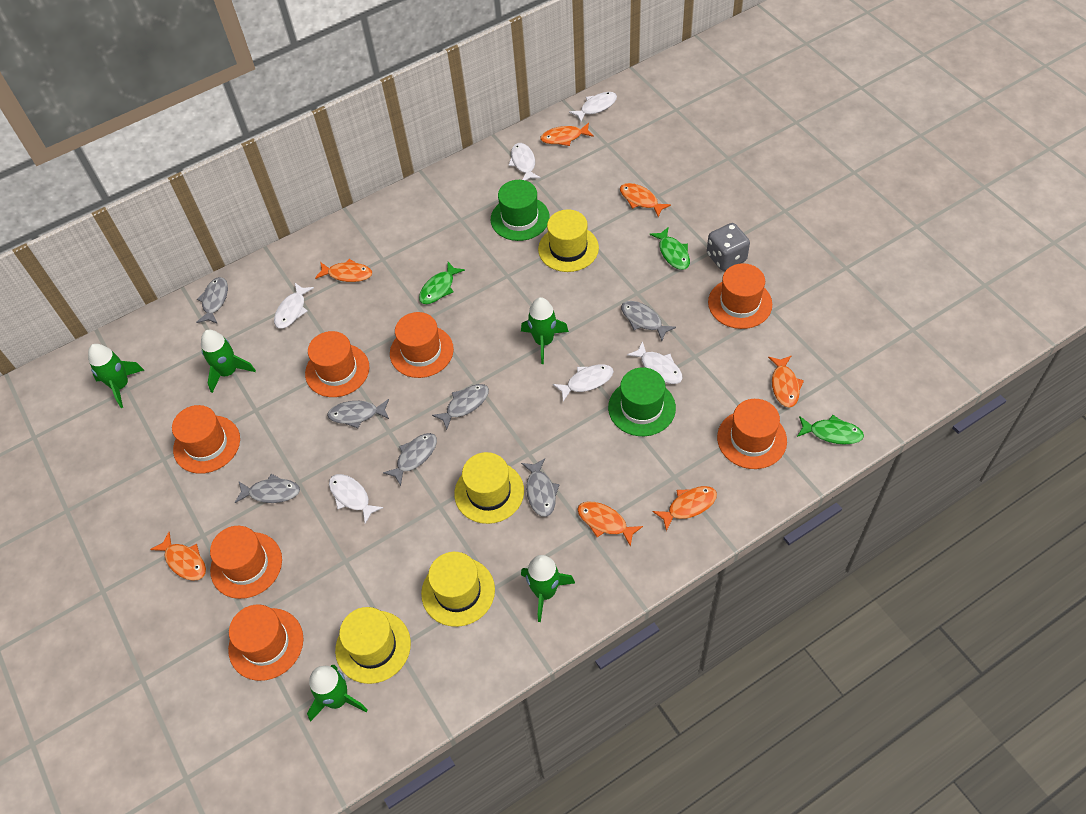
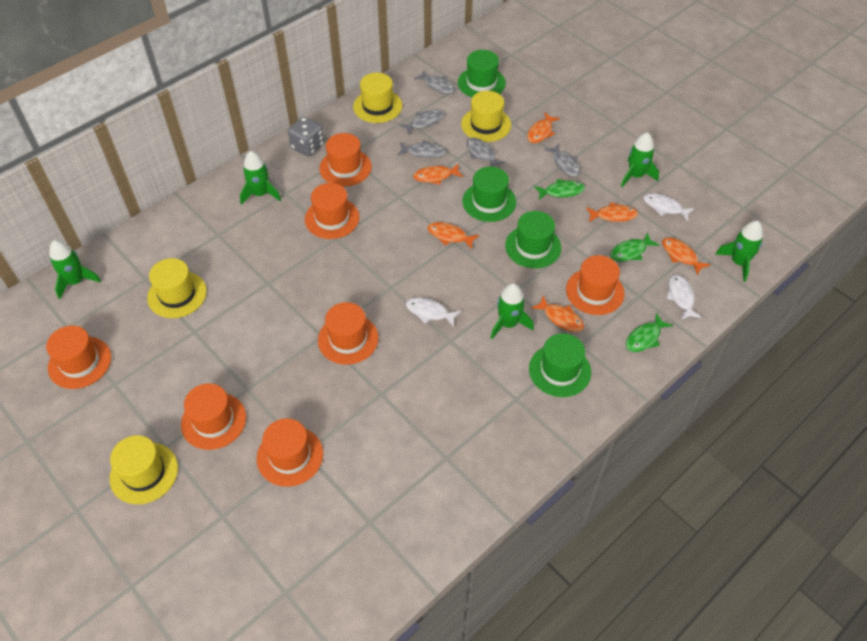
green hat: [491,180,550,241] [608,368,676,436] = 2 -> [458,50,506,97] [462,167,516,222] [505,211,561,268] [529,333,591,397] = 4
grey fish: [196,277,228,324] [235,474,300,503] [327,399,389,428] [383,433,437,486] [432,384,489,430] [521,458,559,517] [621,301,676,341] = 7 -> [398,140,446,158] [399,109,444,135] [413,70,455,94] [466,138,506,167] [544,144,581,177] = 5
orange fish: [150,532,206,581] [315,259,372,282] [540,123,594,146] [577,502,643,547] [620,183,671,217] [653,486,717,531] [768,355,804,408] = 7 -> [413,164,463,185] [428,222,479,249] [527,112,560,143] [531,295,584,332] [586,202,638,222] [662,237,711,276] = 6
white fish: [274,283,314,329] [329,474,383,524] [508,143,541,181] [553,364,614,402] [569,92,617,122] [627,341,683,384] = 6 -> [406,297,461,327] [643,193,695,221] [667,275,701,320] = 3

